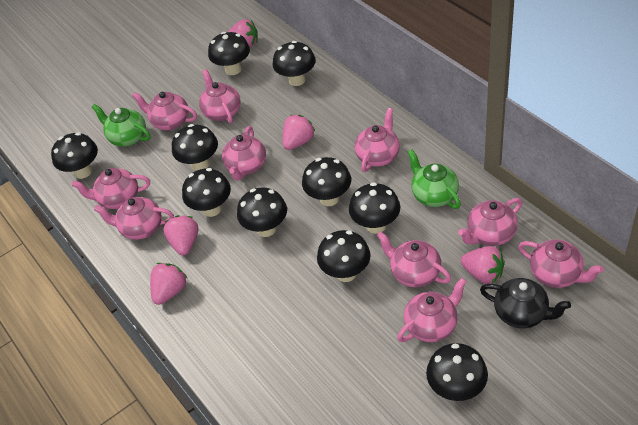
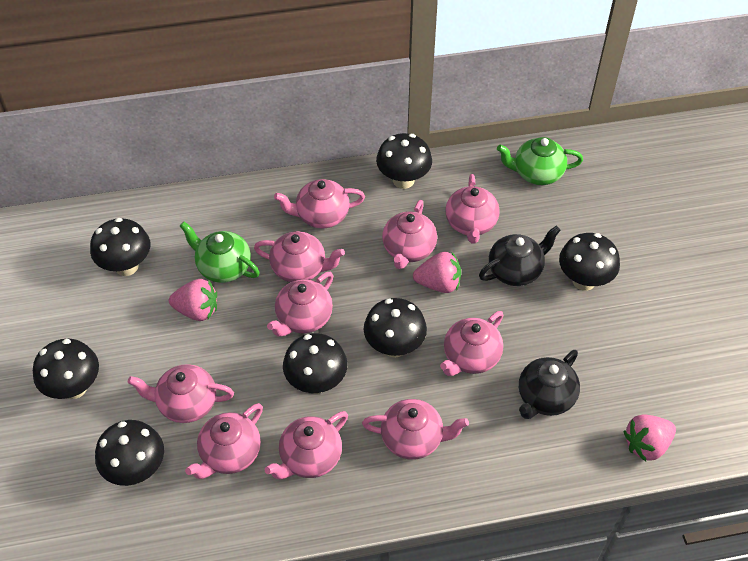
black mushroom: [51,132,98,179] [172,124,218,171] [182,168,231,217] [208,32,250,75] [237,187,287,237] [273,41,316,86] [302,157,351,206] [317,230,371,282] [349,182,400,234] [426,343,488,401] = 10 -> [33,339,99,399] [90,218,150,276] [95,420,164,486] [283,333,348,394] [364,298,427,358] [376,133,432,189] [559,233,620,291] = 7
black teapot: [480,278,571,328] = 1 -> [479,226,561,286] [519,350,580,419] = 2
pink strawberry: [150,263,187,305] [163,215,199,256] [228,19,258,47] [282,115,315,150] [460,246,505,284] = 5 -> [169,279,217,321] [413,252,461,293] [623,414,676,461] = 3

